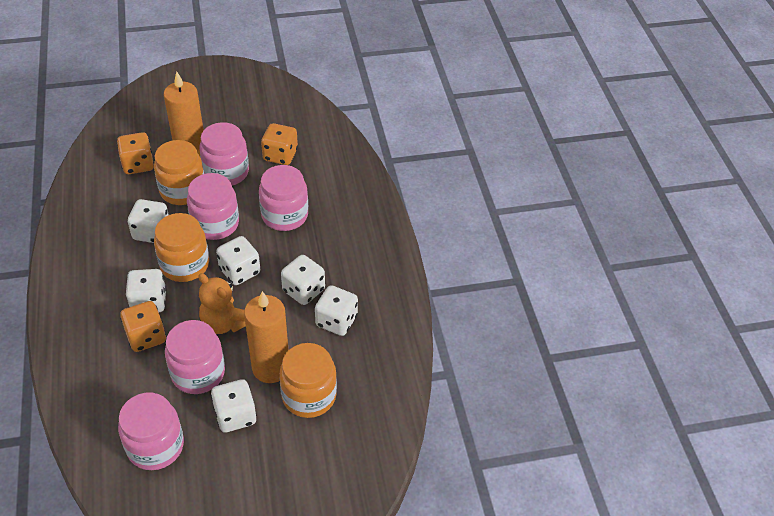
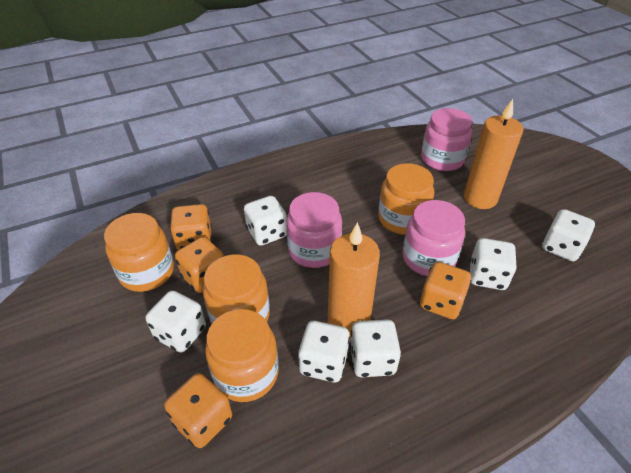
orange dice: [117,132,154,174] [120,301,166,352] [261,123,298,165] = 3 -> [164,373,232,448] [170,204,212,250] [175,237,224,293] [420,262,471,319] = 4
orange jar: [154,140,204,205] [154,213,209,282] [279,343,337,418] = 3 -> [104,213,174,292] [203,254,270,325] [205,309,279,402] [378,163,434,235] = 4
orange teddy bear: [198,273,246,334] = 1 -> none = 0
pink jar: [118,393,184,470] [165,320,225,394] [187,173,239,240] [199,122,249,186] [259,165,308,231] = 5 -> [286,192,342,268] [403,200,465,276] [421,108,473,171] = 3

